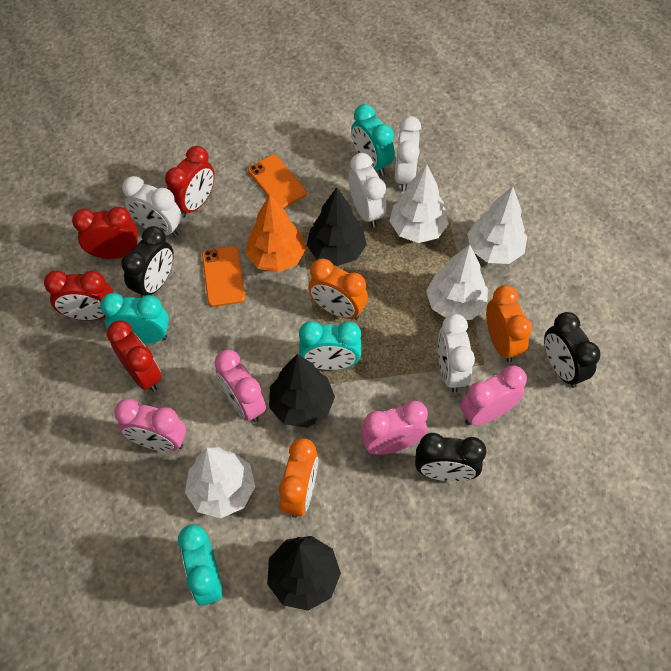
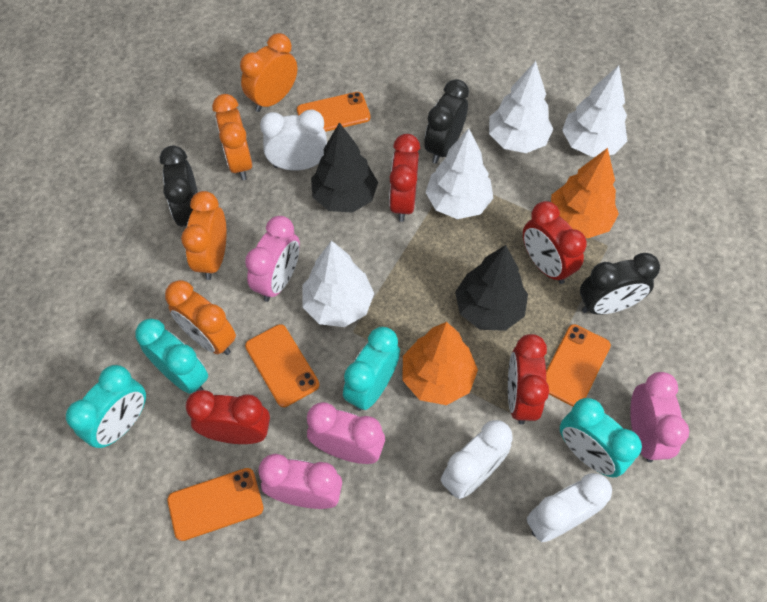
black tree: [267,536,341,611] [269,354,335,428] [307,188,367,266] = 3 -> [311,122,378,213] [455,245,528,331] = 2
orange clock: [279,438,318,518] [308,258,368,320] [486,285,532,363] = 3 -> [165,280,236,355] [181,191,227,280] [212,94,252,180] [240,33,297,112] = 4
orange phone: [202,246,245,307] [248,155,307,208] = 2 -> [167,468,264,541] [245,324,319,407] [297,92,371,132] [546,324,611,406] = 4
orange tree: [246,194,306,273] = 1 -> [402,322,478,405] [551,148,619,238] = 2
white clock: [122,176,182,237] [349,153,386,228] [395,116,421,192] [438,314,475,393] = 4 -> [260,110,327,171] [441,420,512,499] [527,473,612,542] = 3

